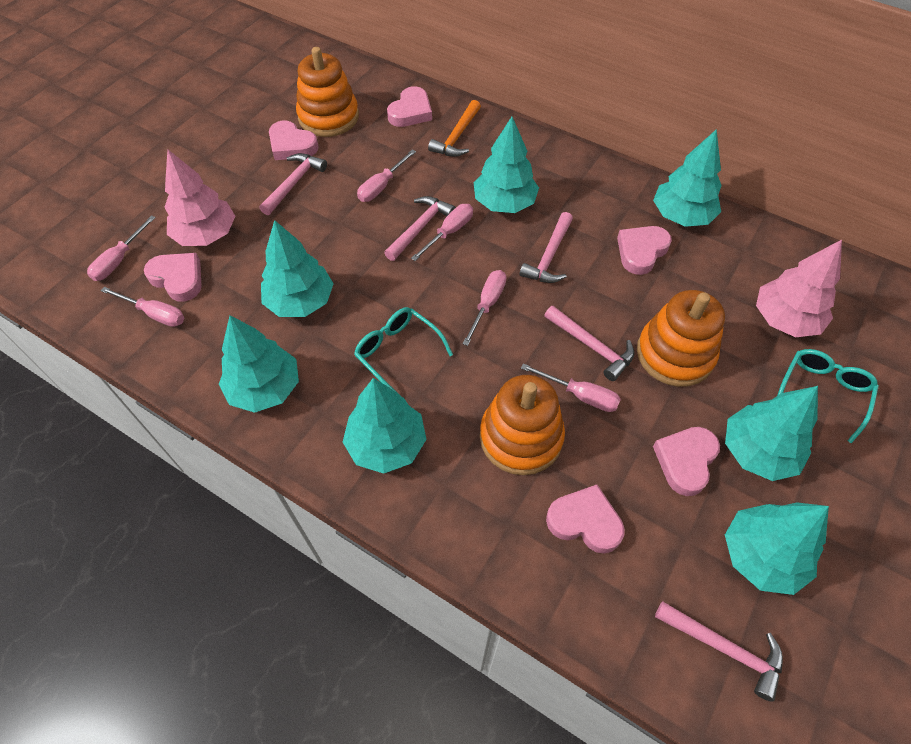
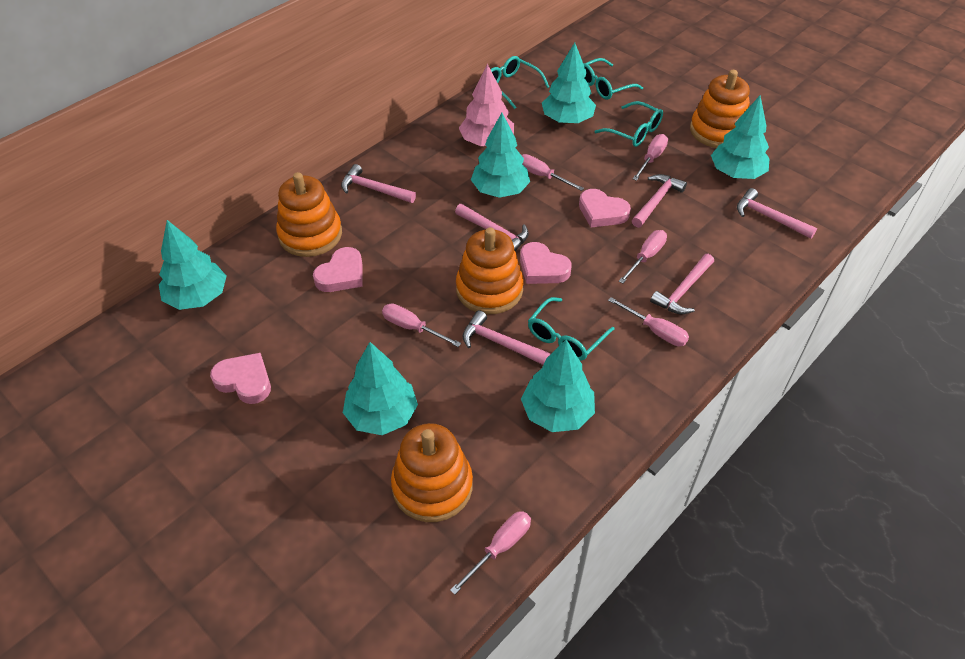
orange hammer: [428,100,481,157] = 1 -> none = 0
orange stacking toy: [296,47,359,137] [480,375,565,475] [637,290,725,387] = 3 -> [276,172,342,257] [391,423,473,522] [456,227,524,314] [690,70,750,148] = 4
pink hammer: [259,153,327,215] [384,196,456,261] [519,212,573,283] [544,306,634,381] [655,601,783,702] = 5 -> [341,164,416,203] [455,204,529,251] [463,310,551,365] [632,174,687,228] [650,254,714,314] [737,188,817,239] = 6
pink heart: [144,253,202,302] [269,121,319,160] [387,86,432,127] [546,485,625,554] [617,226,672,275] [653,427,720,496] = 6 -> [210,353,271,404] [313,247,362,292] [520,242,572,284] [579,189,631,227] = 4
pink tree: [164,149,235,246] [756,240,842,337] = 2 -> [459,64,514,146] = 1
turquoise glasses: [354,307,453,397] [777,349,879,444] = 2 -> [491,56,549,109] [528,297,614,361] [583,58,643,100] [594,101,663,147] = 4
turquoise tree: [219,315,299,413] [261,220,334,317] [343,378,427,474] [474,117,539,213] [653,129,722,227] [725,386,818,481] [725,502,829,595] = 7 -> [159,220,227,310] [343,342,418,435] [471,113,530,198] [521,339,595,432] [542,43,596,124] [711,96,770,179] = 6

